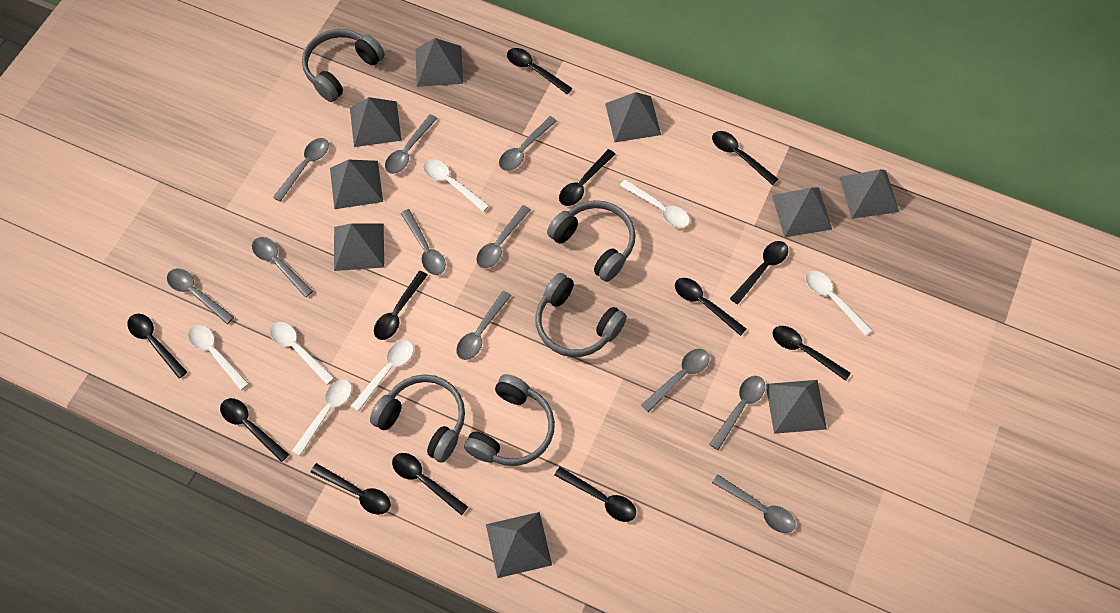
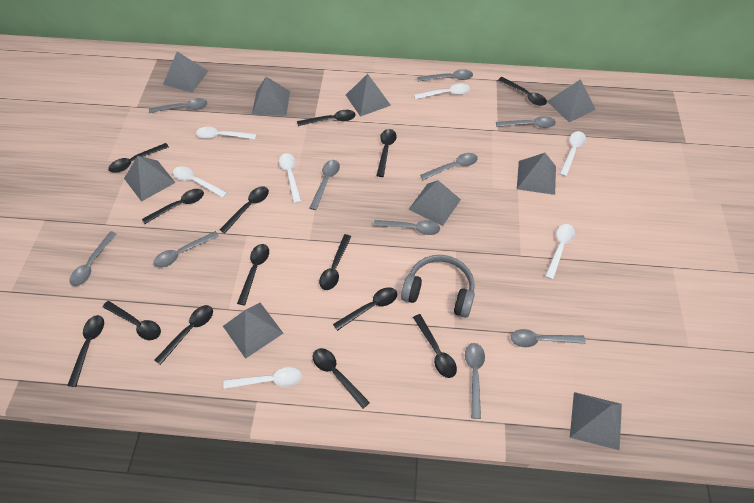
black spoon: [127,314,187,378] [220,398,289,462] [311,463,391,515] [374,271,427,340] [392,453,468,515] [507,48,572,94] [554,467,636,522] [559,149,615,206] [675,278,746,336] [712,131,778,185] [730,241,788,305] [772,326,851,381] = 12 -> [67,315,104,387] [103,301,161,340] [108,143,169,173] [142,189,204,224] [155,305,213,365] [219,186,269,233] [237,244,269,305] [297,110,356,126] [313,348,370,409] [319,234,352,290] [333,287,397,331] [376,129,397,177] [413,314,457,378] [498,77,547,106] = 14
grey headphones: [302,29,385,102] [370,374,465,463] [464,374,555,466] [535,273,627,357] [547,200,635,282] = 5 -> [401,255,475,318] = 1
grey spoon: [167,269,234,324] [252,237,313,297] [273,138,329,202] [385,114,437,174] [401,209,446,275] [456,291,511,360] [477,205,531,268] [499,116,557,171] [641,349,709,412] [709,376,765,450] [712,474,795,533] = 11 -> [69,231,117,286] [149,98,207,113] [153,231,219,268] [310,160,340,210] [373,220,440,235] [417,69,473,82] [420,153,478,180] [465,343,485,419] [496,116,556,128] [511,329,586,347] = 10

